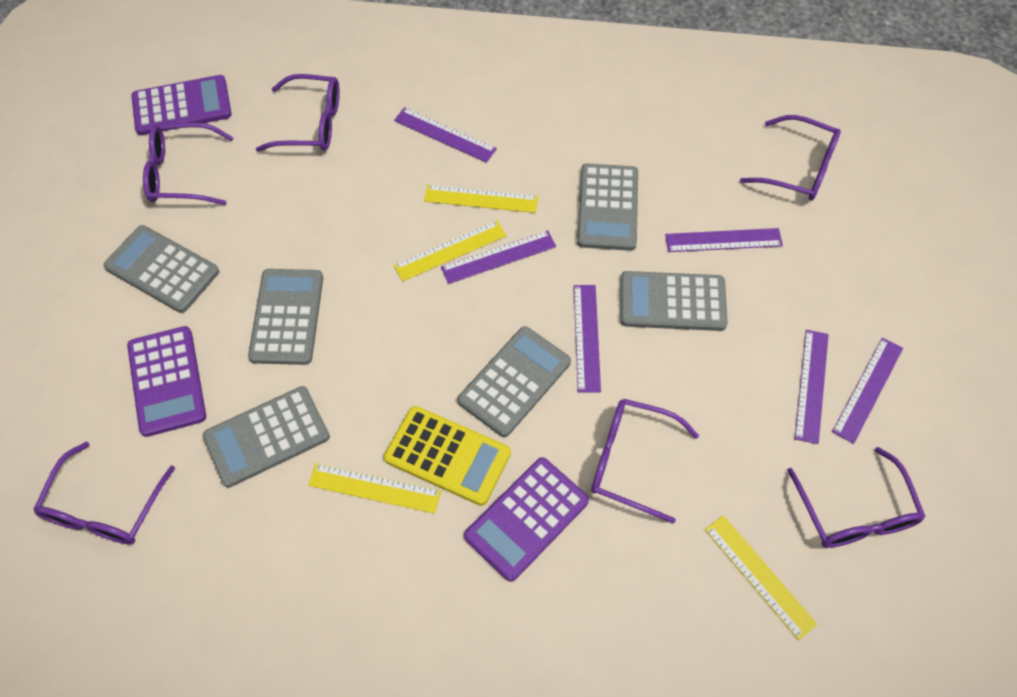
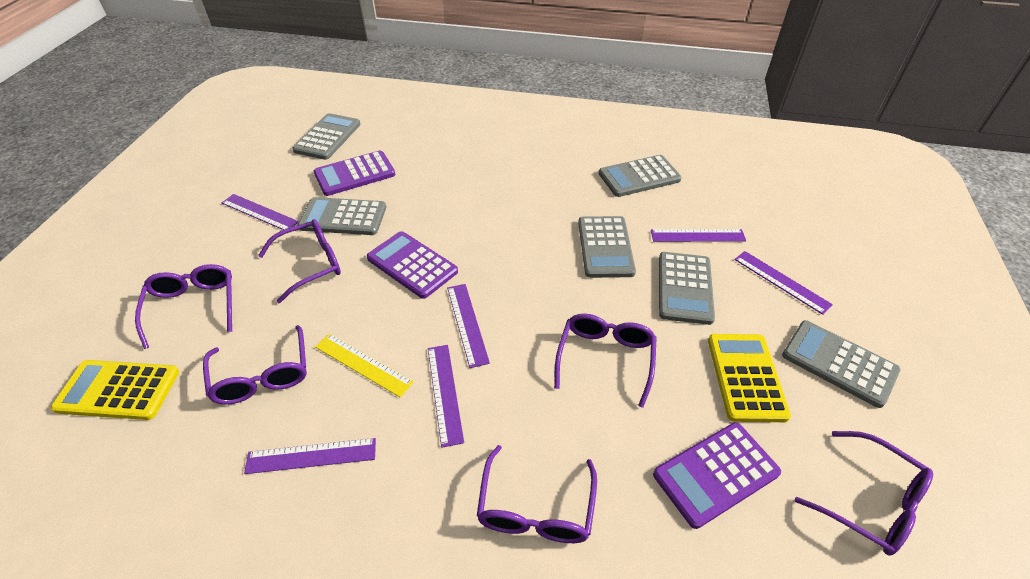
yellow calculator: [384,406,511,506] = 1 -> [51,360,179,420] [708,334,791,422] = 2
yellow ruler: [308,463,441,514] [393,220,507,281] [424,184,538,213] [705,515,817,640] = 4 -> [315,333,414,397] = 1

